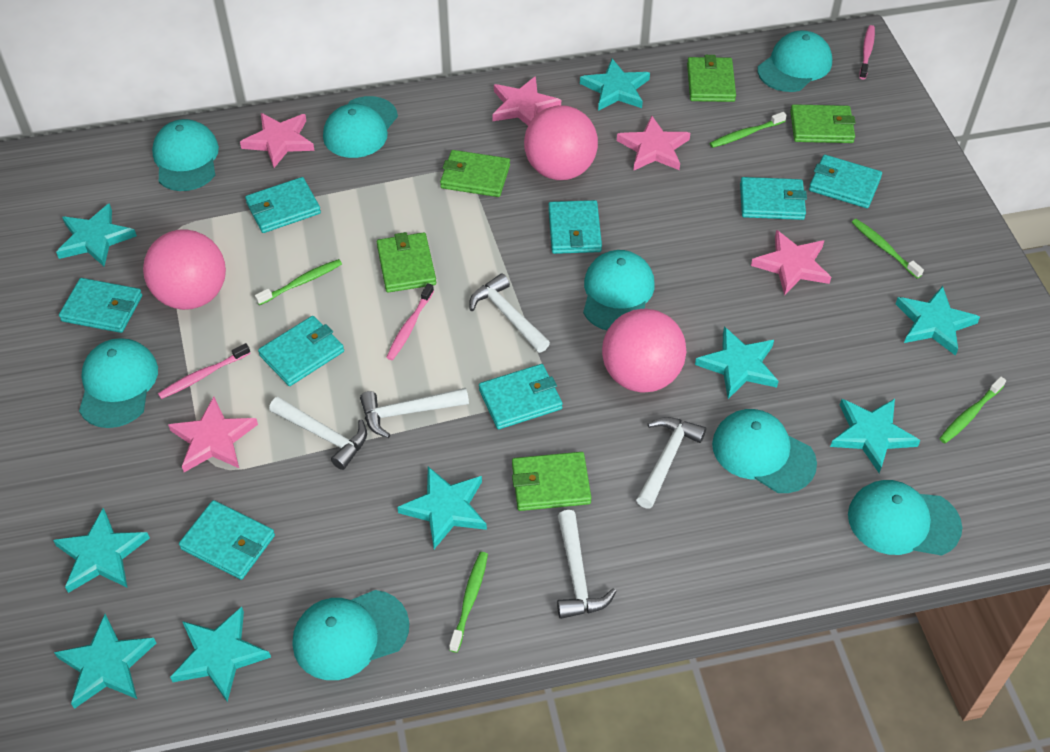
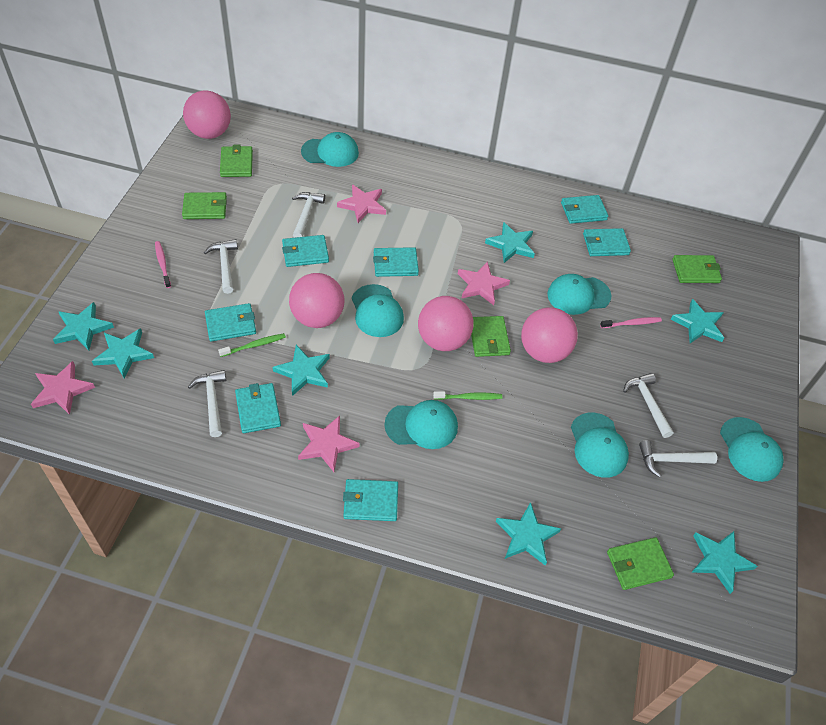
green toothbrush: [255,259,342,305] [449,552,488,653] [710,112,787,148] [852,219,924,279] [939,377,1006,443] = 5 -> [218,333,286,357] [433,391,502,400] = 2
pink ball: [143,229,226,310] [524,105,598,180] [602,309,686,393] = 3 -> [183,91,231,139] [289,273,344,328] [418,296,474,351] [521,307,578,363] = 4
pink star: [168,397,258,472] [240,113,315,168] [492,76,561,125] [617,116,690,171] [751,230,831,296] = 5 -> [31,361,95,415] [298,416,360,472] [337,184,386,223] [458,261,510,305] = 4
pink toothbrush: [158,343,250,399] [386,283,434,360] [859,25,875,80] = 3 -> [155,241,171,288] [600,317,662,328] = 2
turquoise cap: [79,338,158,428] [152,119,219,191] [293,590,409,680] [323,96,398,158] [583,250,655,330] [712,409,817,493] [758,31,832,92] [848,480,962,556] = 8 -> [301,132,359,167] [352,284,404,337] [384,400,458,449] [547,274,611,315] [571,413,629,478] [720,417,783,482] = 6
turquoise star: [53,508,150,593] [54,614,156,709] [56,203,137,266] [170,607,271,702] [397,467,487,549] [580,59,650,111] [695,327,779,399] [830,399,921,473] [896,286,980,356] = 9 -> [53,302,114,351] [92,328,154,379] [273,345,330,396] [485,222,535,263] [496,502,561,565] [671,299,724,343] [692,531,758,594] = 7
turquoise wallet: [59,278,142,333] [179,500,275,580] [245,177,321,233] [258,316,344,386] [479,364,563,429] [548,200,602,254] [740,177,807,220] [809,155,882,208] = 8 -> [205,303,256,342] [235,383,281,433] [282,235,329,267] [343,479,398,521] [373,247,419,277] [561,195,608,224] [583,228,631,256] = 7

